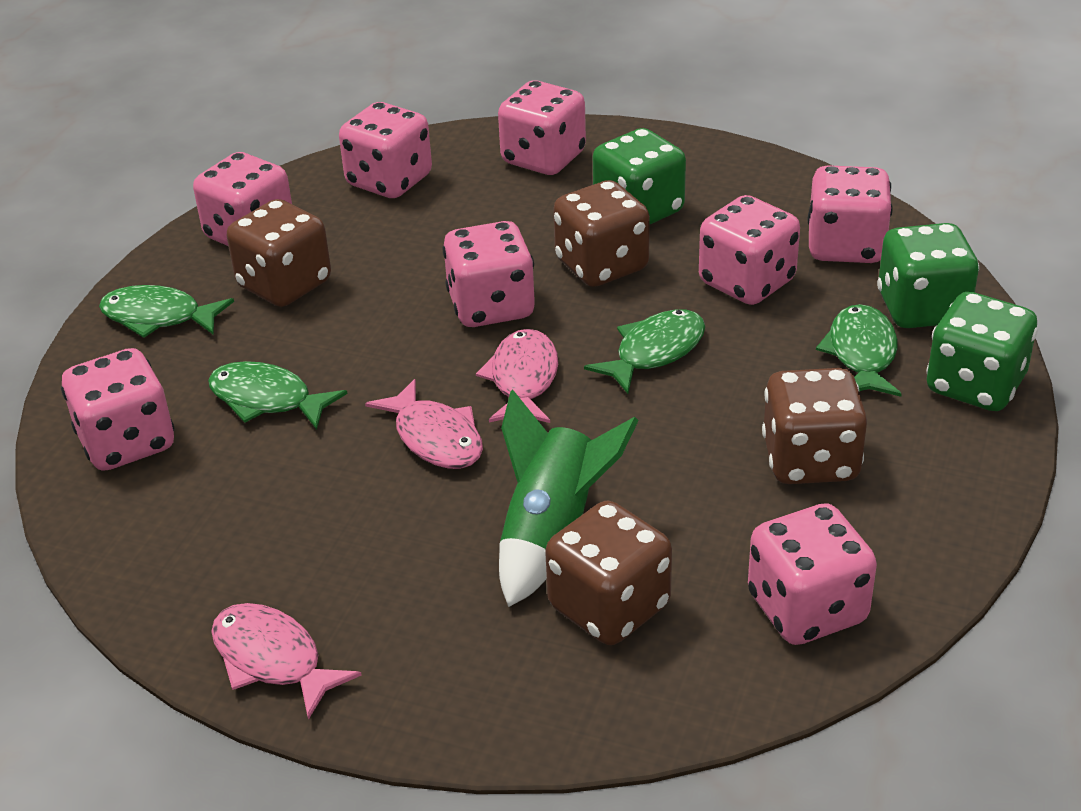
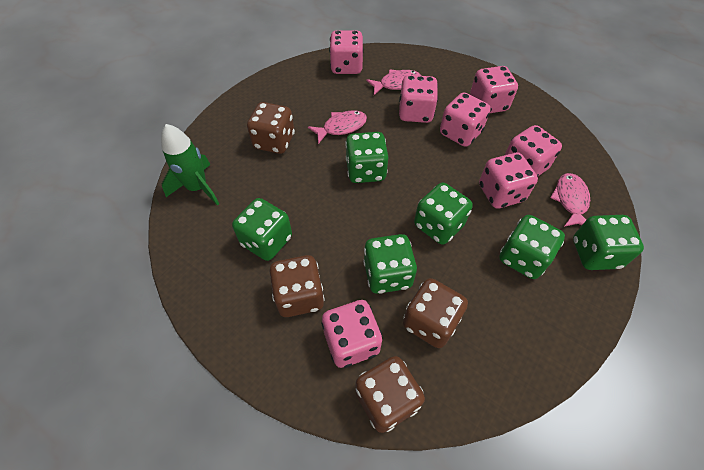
green dice: [593,128,686,224] [877,223,979,328] [926,292,1038,411] = 3 -> [232,198,292,261] [345,132,388,183] [363,234,417,294] [414,183,473,245] [499,215,565,279] [573,215,644,270] = 6
green fish: [99,285,234,338] [208,361,348,430] [584,309,705,394] [816,304,902,397] = 4 -> none = 0
pink dice: [61,348,174,471] [193,152,292,246] [339,102,432,198] [442,221,535,327] [498,80,586,175] [699,195,800,305] [748,503,877,645] [808,165,893,263] = 8 -> [321,300,382,368] [329,30,364,74] [399,75,438,123] [440,92,491,147] [470,66,518,113] [479,153,538,208] [505,125,562,177] = 7

